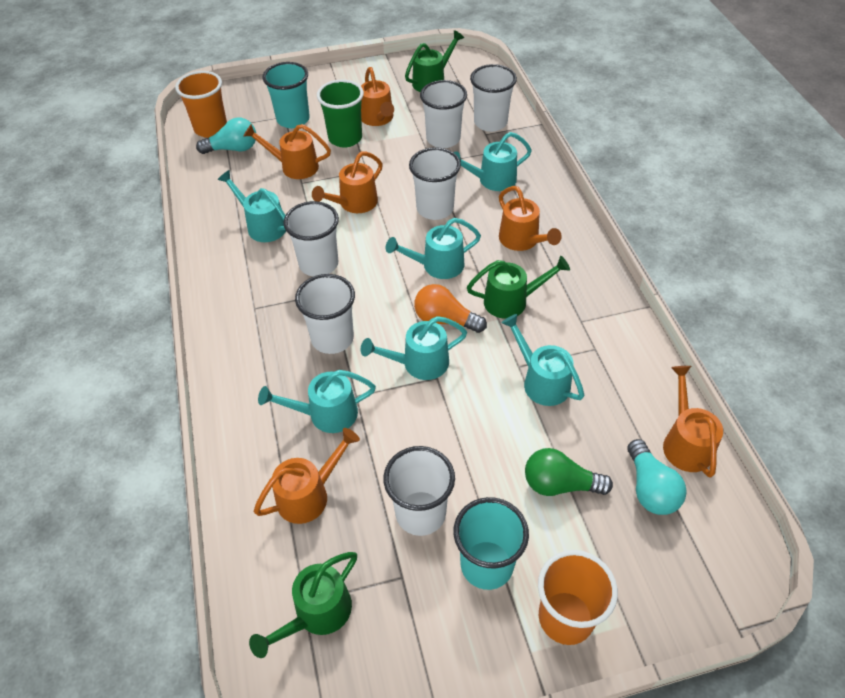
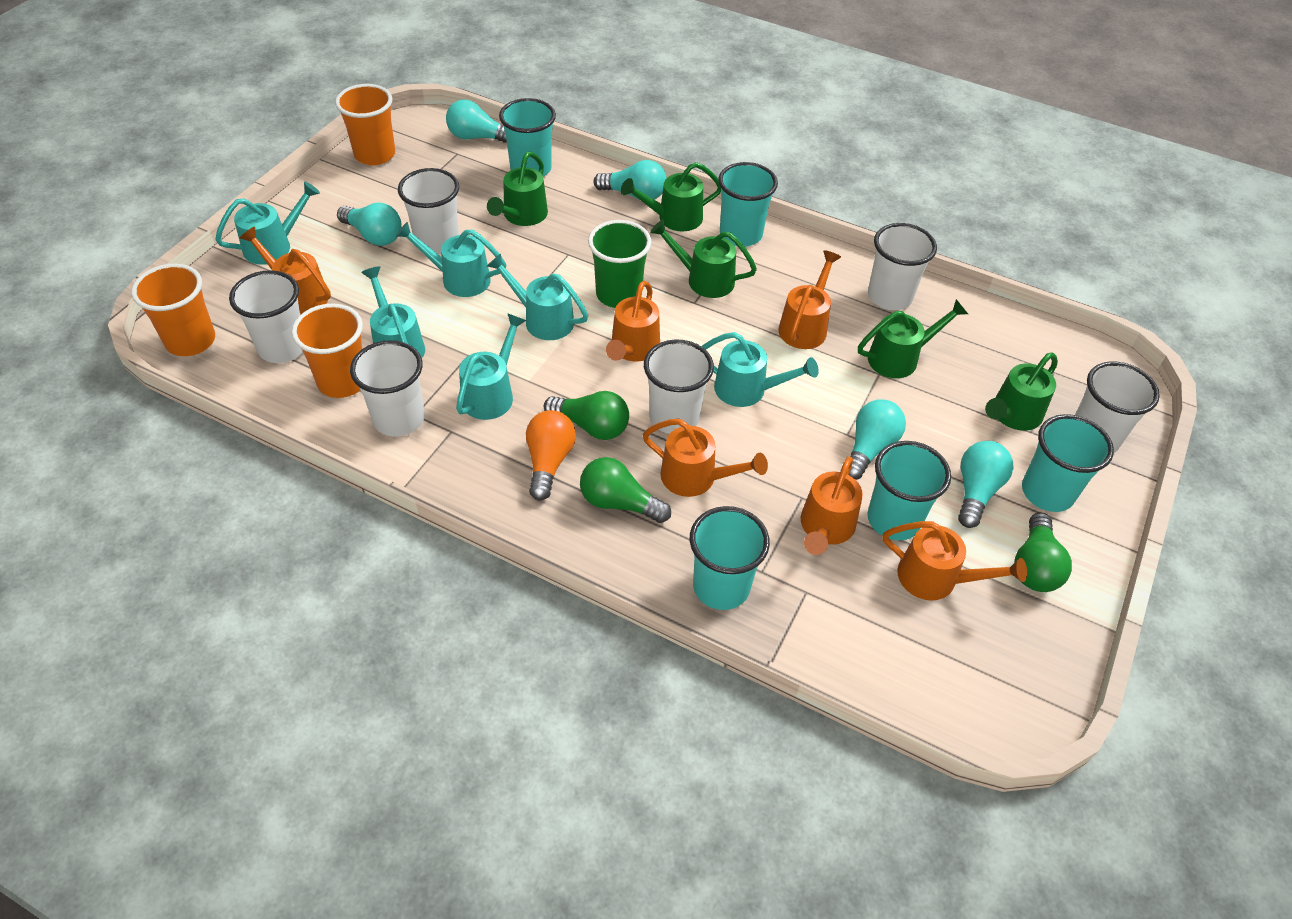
green light bulb: [525,448,613,496] = 1 -> [544,391,629,440] [580,457,671,523] [1014,513,1072,592] = 3
green watering can: [249,552,357,658] [405,30,464,92] [467,256,570,319] = 3 -> [487,152,548,226] [621,162,721,231] [650,219,757,298] [858,299,968,378] [985,352,1058,431] = 5
orange cup: [175,71,227,138] [538,550,618,645] = 2 -> [131,264,215,356] [292,304,363,398] [335,84,395,165] = 3
turquoise cup: [262,62,310,128] [453,497,529,590] = 2 -> [499,98,556,177] [690,506,770,610] [718,162,778,247] [868,441,951,540] [1022,414,1114,512] = 5
turquoise light bulb: [196,118,256,154] [627,439,687,515] = 2 -> [337,203,402,246] [446,100,507,143] [593,160,667,199] [849,399,906,480] [958,441,1014,528] = 5

